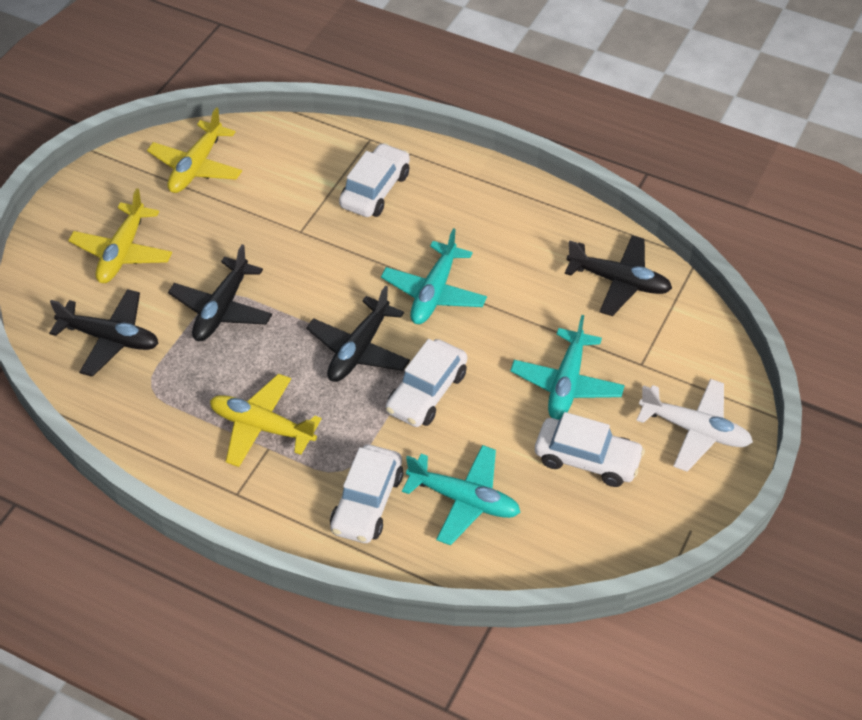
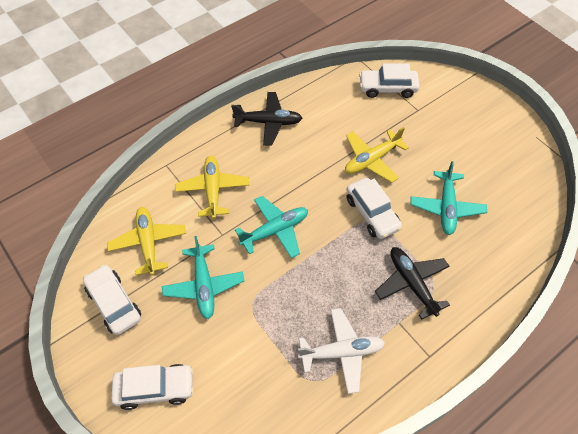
black plane: [49,289,159,377] [168,244,272,341] [306,285,410,382] [565,235,672,316] = 4 -> [231,92,302,146] [375,247,450,320] = 2

